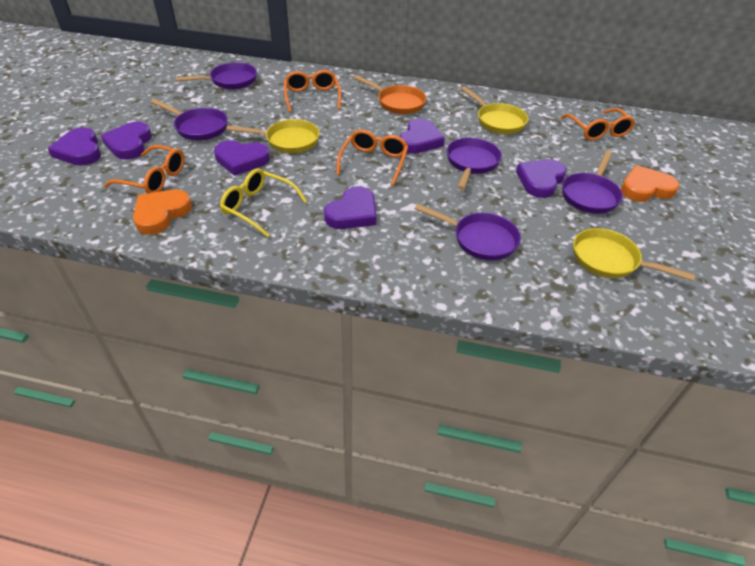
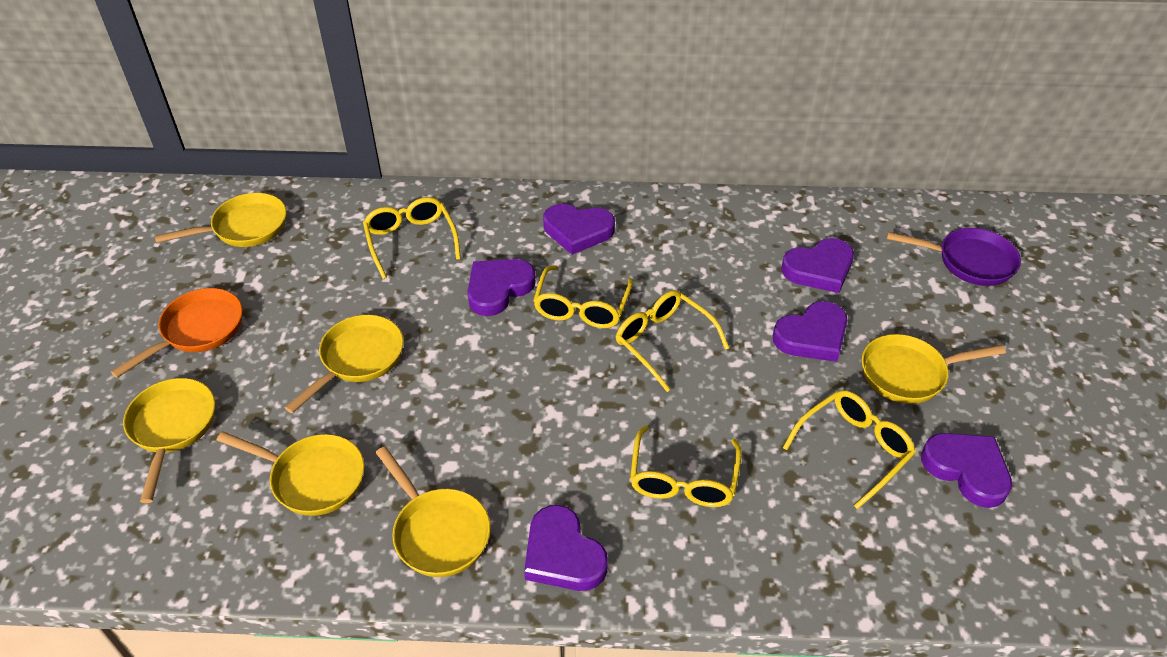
orange glasses: [104,145,184,193] [284,70,341,112] [336,130,408,186] [560,108,635,140] = 4 -> none = 0
orange heart: [133,190,192,235] [621,165,679,202] = 2 -> none = 0
purple pan: [151,99,228,140] [175,62,257,89] [415,204,521,260] [447,138,502,190] [562,151,623,214] = 5 -> [886,228,1021,286] = 1
yellow glasses: [220,168,307,238] = 1 -> [363,197,461,279] [533,265,633,328] [616,290,729,392] [630,425,742,507] [783,390,916,509] = 5
yellow pan: [226,119,320,153] [461,86,528,134] [573,228,695,281] = 3 -> [123,378,215,503] [154,193,286,247] [216,431,364,516] [285,315,404,413] [376,446,490,577] [862,334,1006,404] = 6

